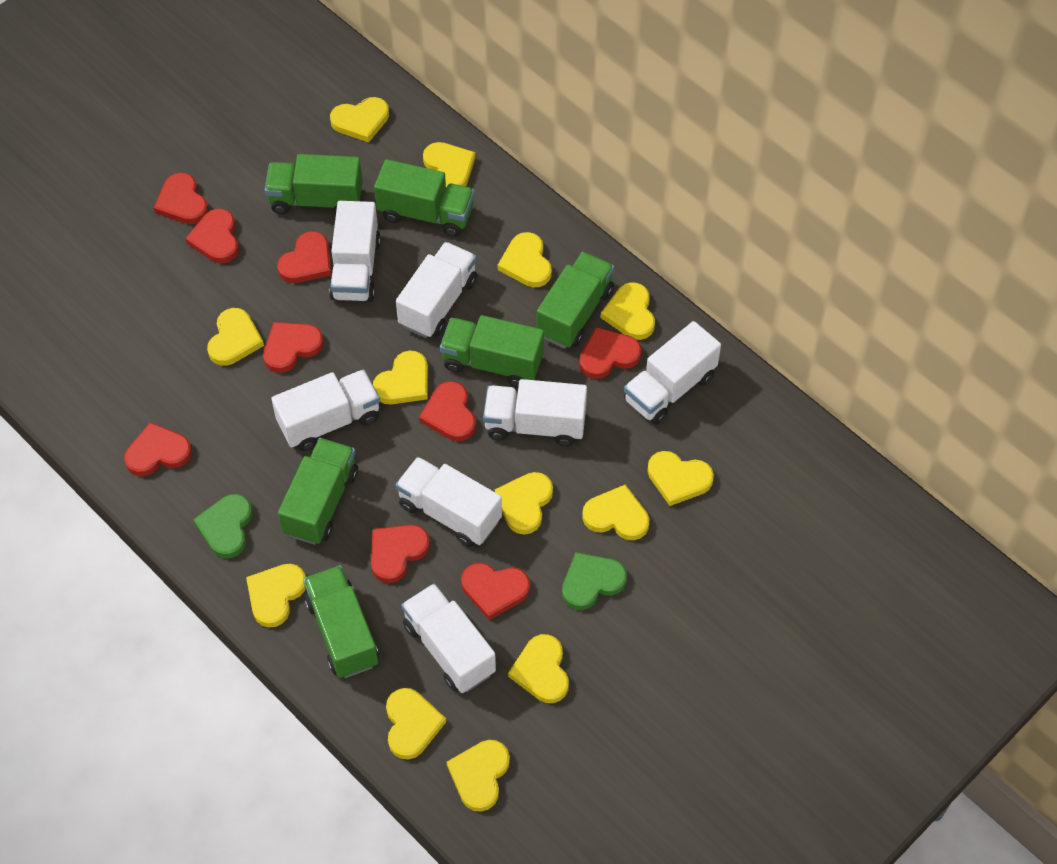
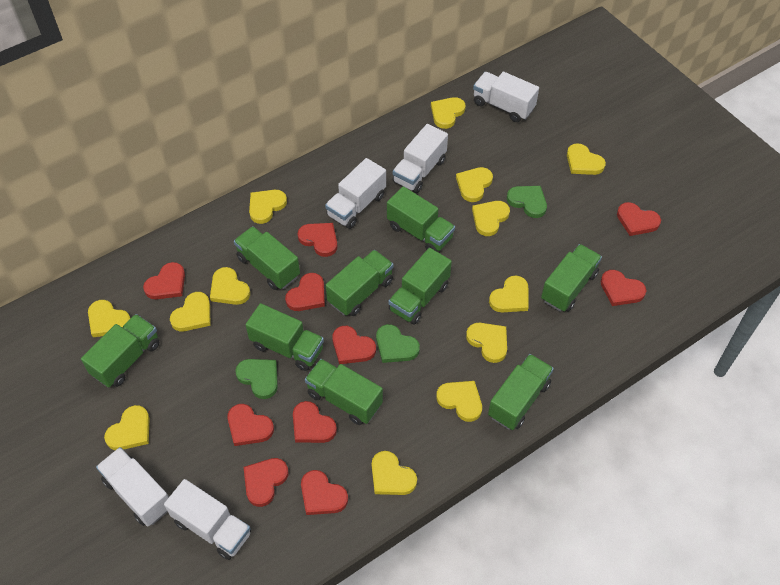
green heart: [193,494,252,558] [562,552,627,610] = 2 -> [235,359,278,399] [376,324,420,363] [507,186,547,218] = 3
green truck: [265,154,363,215] [278,438,358,545] [303,565,378,678] [374,159,475,237] [440,315,544,387] [537,252,614,348] = 6 -> [81,314,159,387] [234,226,300,290] [245,303,324,371] [305,359,383,425] [326,250,393,316] [387,186,455,252] [389,248,452,325] [488,354,554,430] [541,244,602,312] = 9
red heart: [124,422,192,476] [154,173,209,224] [185,209,239,263] [263,322,323,373] [277,231,331,283] [371,525,430,583] [419,381,476,441] [461,563,530,620] [579,327,642,379] = 9 -> [143,262,185,299] [227,404,274,446] [243,458,288,507] [285,273,325,311] [293,401,337,443] [297,223,337,257] [301,470,348,515] [332,326,376,364] [601,270,646,306] [617,202,661,236] = 10
white truck: [271,370,380,451] [329,201,381,302] [396,242,477,338] [396,457,502,547] [402,583,496,693] [483,379,587,446] [624,321,721,425] = 7 -> [96,447,169,527] [164,479,251,560] [325,158,386,229] [392,124,448,193] [473,72,539,122] = 5

